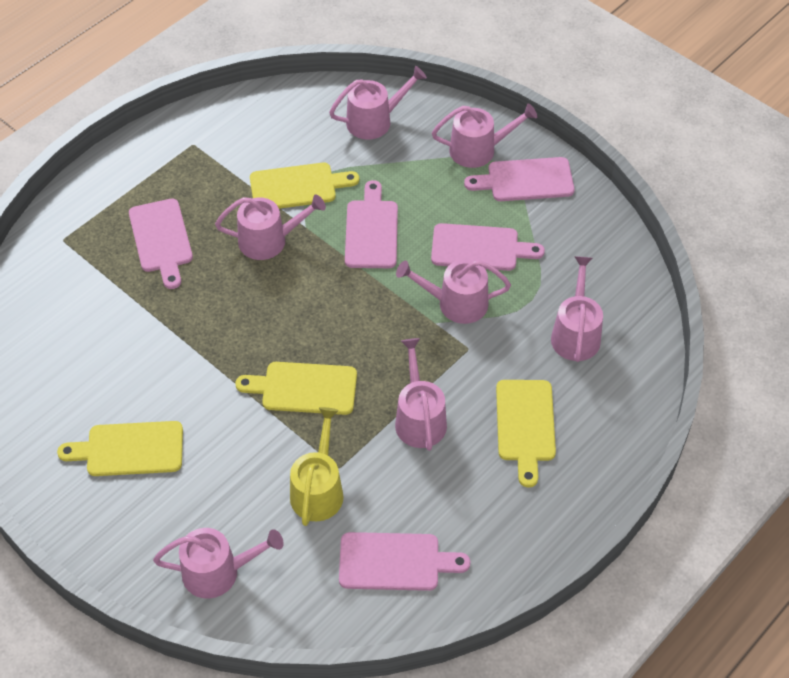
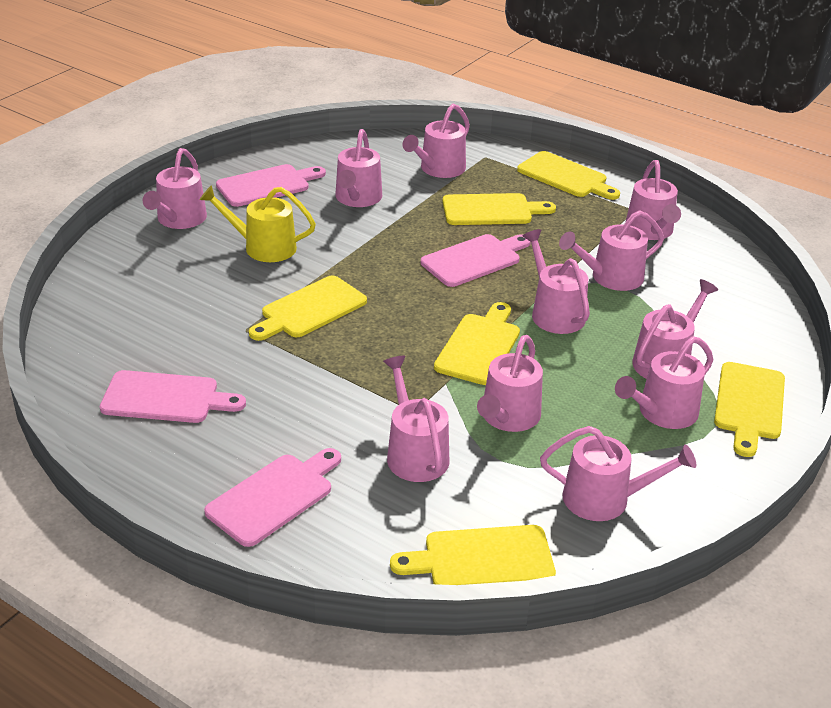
pink cutting board: [129,199,193,289] [339,532,470,591] [345,180,398,268] [431,223,545,271] [464,157,575,201] = 5 -> [100,370,246,423] [204,448,341,547] [216,164,326,207] [421,234,531,287] = 4
pink watering can: [153,528,284,598] [215,195,326,260] [329,66,427,140] [395,338,447,451] [396,260,511,324] [432,103,537,168] [551,256,603,362] = 7 -> [143,148,207,229] [335,129,382,207] [383,356,450,482] [403,104,470,178] [477,335,543,432] [523,229,590,334] [540,426,696,521] [559,210,664,291] [615,336,713,429] [626,160,681,240] [632,279,718,379] = 11
yellow cutting board: [57,421,183,476] [235,362,357,415] [250,163,359,209] [496,380,556,488] = 4 -> [249,275,367,341] [390,525,556,585] [434,302,520,385] [443,193,556,225] [517,151,620,200] [714,362,785,457] = 6

